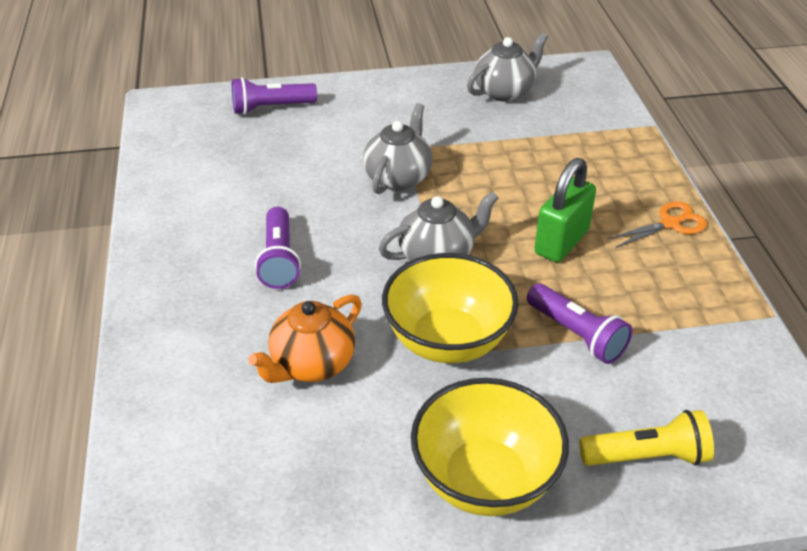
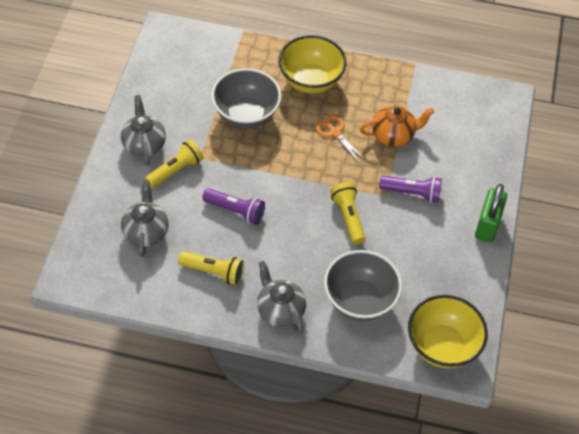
grey bowl: none = 0 -> [211,68,282,129] [324,250,402,321] = 2
purple flashlight: [232,77,317,115] [255,207,301,289] [527,283,632,364] = 3 -> [202,188,265,225] [379,176,442,203] = 2
yellow flashlight: [579,410,714,466] = 1 -> [145,139,204,188] [178,251,244,285] [330,182,365,244] = 3

